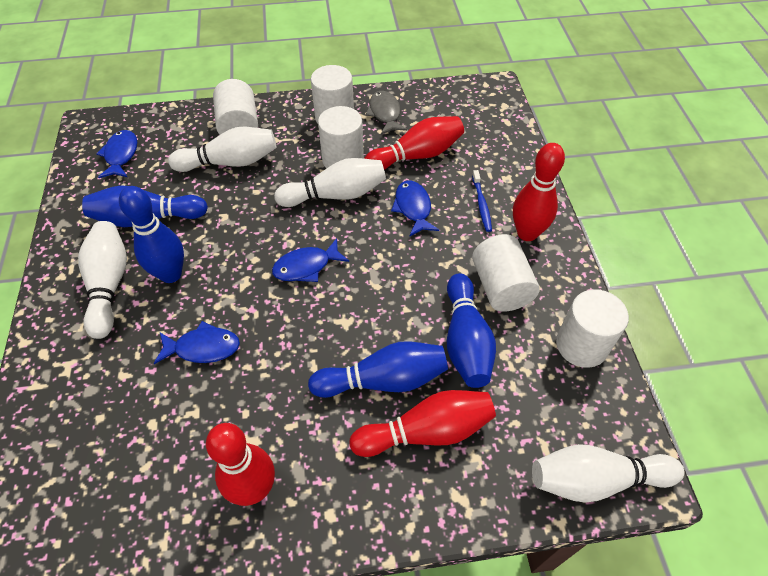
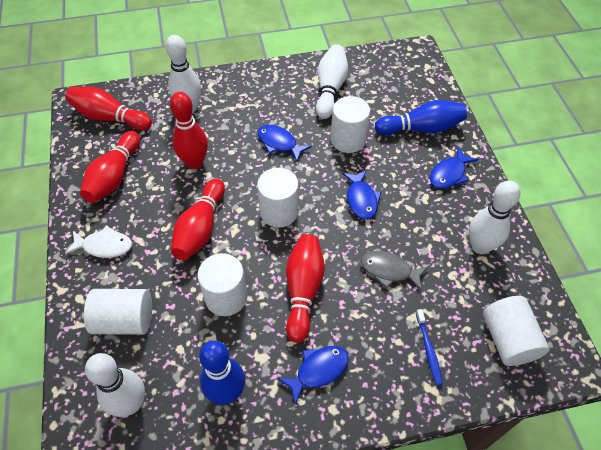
blue bowling pin: [82,185,208,227] [119,186,184,283] [308,341,448,398] [447,273,496,388] = 4 -> [199,341,245,405] [375,100,467,135] = 2
red bowling pin: [206,423,275,506] [350,390,496,457] [364,116,464,170] [513,143,565,241] = 4 -> [65,87,152,130] [80,131,140,203] [170,92,208,169] [171,179,225,260] [286,234,325,343] = 5
white fish: none = 0 -> [65,225,132,258] = 1

